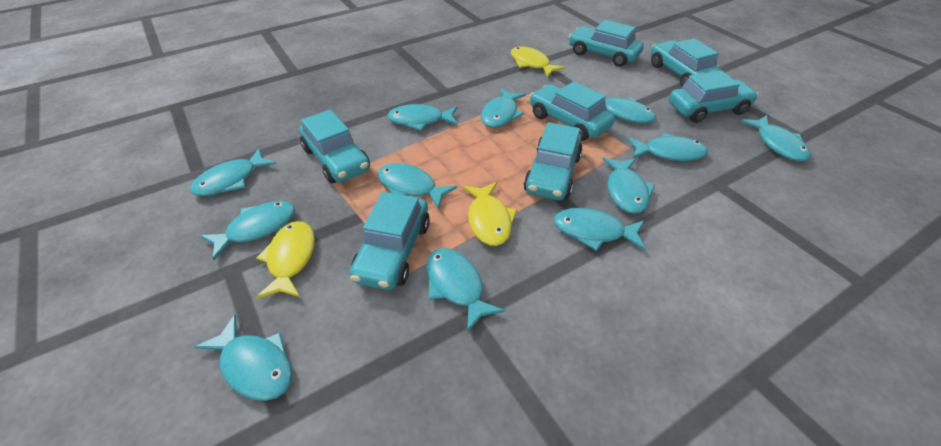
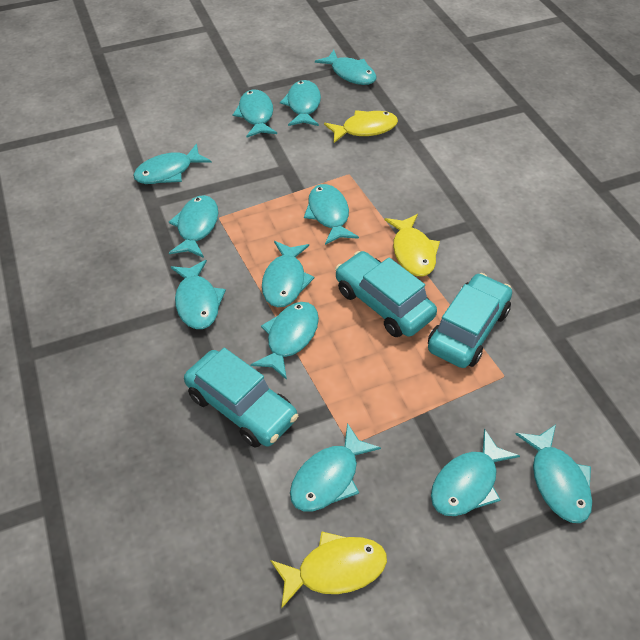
turquoise car: [299,109,370,184] [350,192,430,290] [524,122,583,200] [530,81,615,141] [569,20,644,67] [651,38,721,86] [669,70,758,123] = 7 -> [184,348,298,447] [335,251,437,337] [428,273,512,368] = 3

